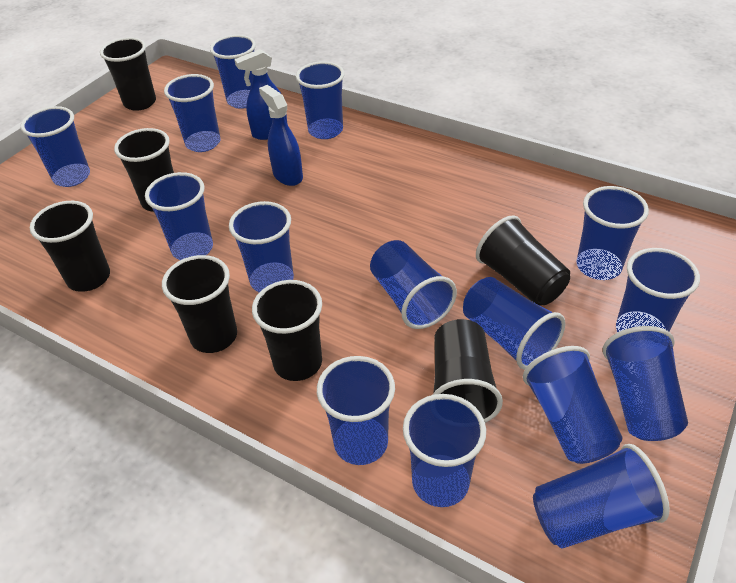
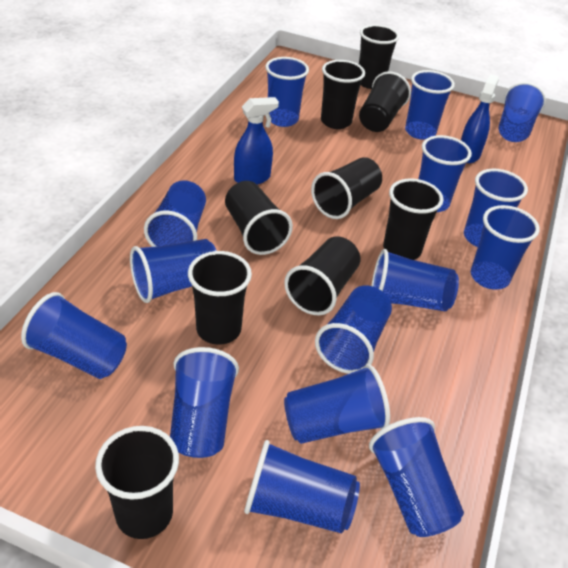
black cup: [30,201,110,292] [100,37,156,111] [114,128,174,212] [162,255,237,353] [252,280,322,381] [433,319,503,423] [476,215,570,305] = 7 -> [95,426,179,539] [188,251,252,345] [225,181,293,255] [284,236,361,315] [311,157,382,219] [321,60,365,129] [359,24,399,89] [359,71,411,132] [383,179,443,260] = 9

